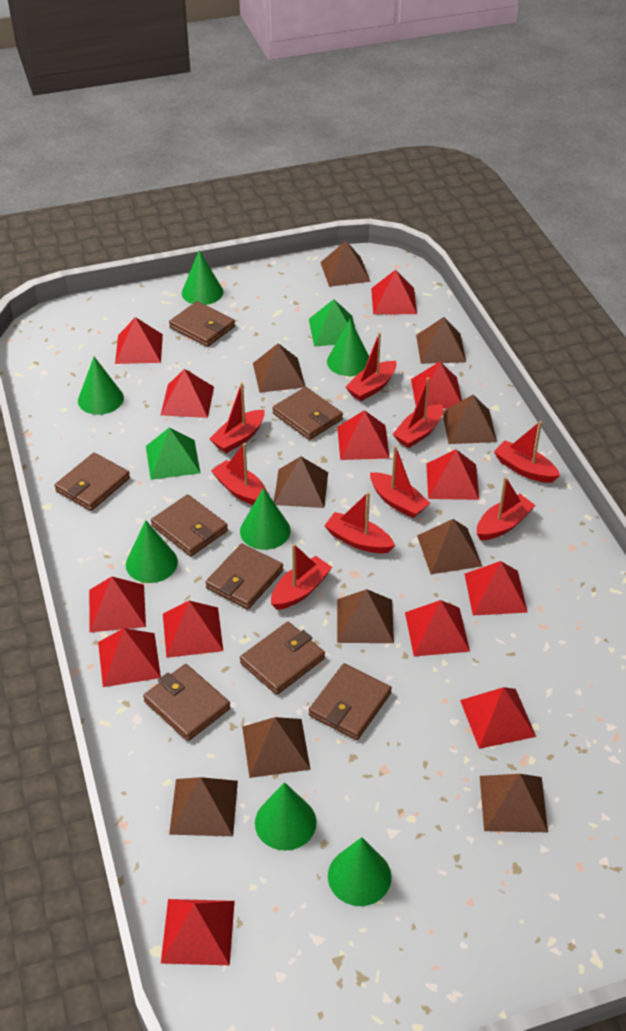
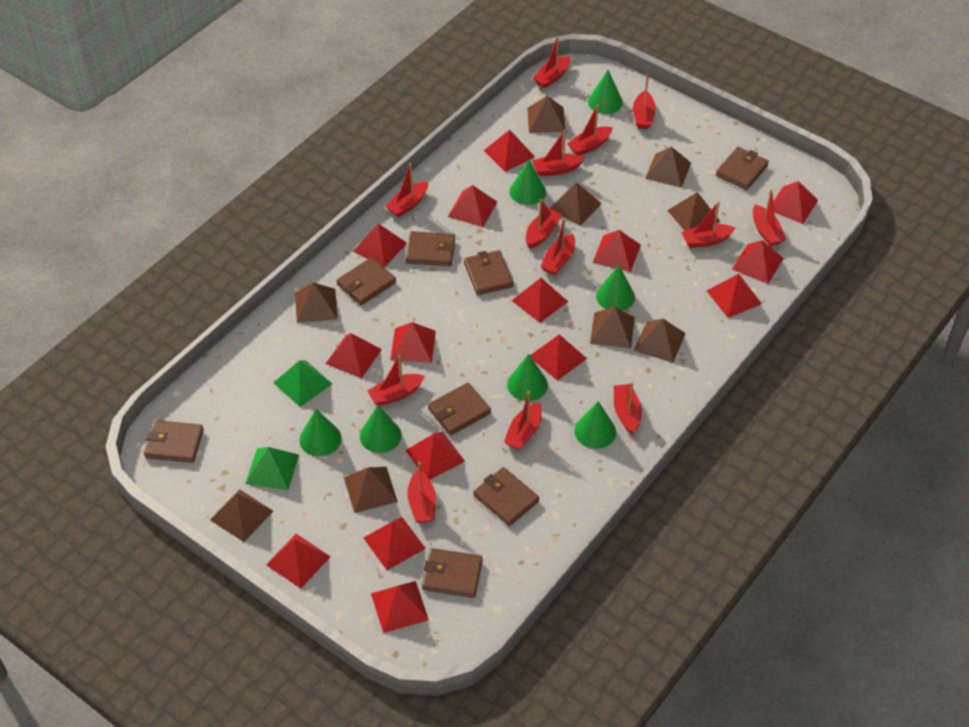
brown pyramid: [169,777,238,836] [242,717,311,778] [253,343,305,393] [274,456,328,508] [320,241,371,287] [337,589,394,643] [416,317,466,364] [417,519,482,574] [443,395,497,444] [480,774,548,832] = 10 -> [210,489,273,542] [295,282,338,323] [344,467,398,513] [527,96,565,133] [550,183,602,226] [590,307,635,348] [634,319,686,363] [645,147,691,188] [667,192,721,231] = 9
red boat: [210,382,265,453] [211,443,268,505] [271,544,332,610] [324,492,395,554] [345,332,396,401] [370,446,430,518] [393,377,443,448] [477,477,536,541] [494,421,560,483] = 9 -> [367,355,425,406] [385,163,428,217] [408,462,436,523] [504,391,542,450] [526,199,562,248] [532,130,585,176] [533,36,570,88] [541,218,575,275] [567,105,613,155] [614,382,642,435] [633,73,656,129] [681,201,735,248] [753,189,786,246] = 13
red pyramid: [89,576,146,632] [98,628,161,687] [115,317,163,364] [161,369,214,418] [161,899,235,965] [163,601,223,658] [337,410,390,460] [371,270,417,315] [405,600,470,656] [411,362,462,409] [426,449,479,500] [460,687,536,749] [465,561,528,616] = 13 -> [266,534,331,589] [325,333,382,378] [353,223,407,267] [364,517,426,570] [371,581,429,633] [390,322,436,363] [406,431,465,480] [448,185,497,227] [484,130,535,172] [511,278,568,323] [530,334,587,381] [593,230,641,272] [707,274,762,318] [732,240,784,284] [773,181,818,224] = 15

